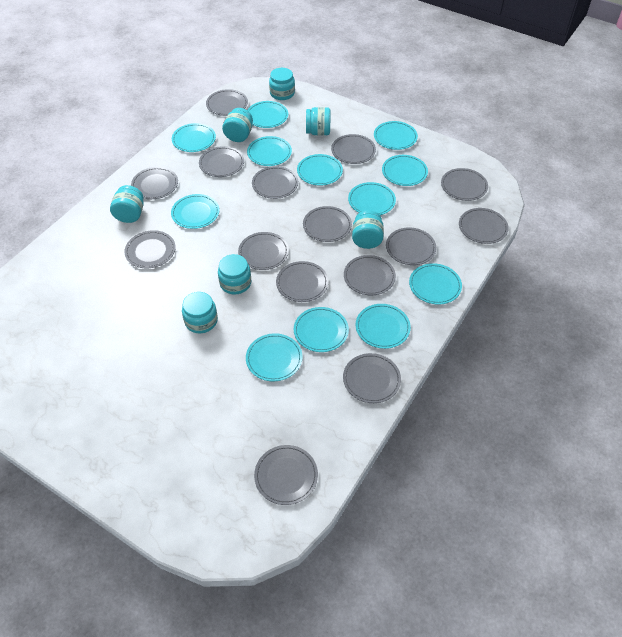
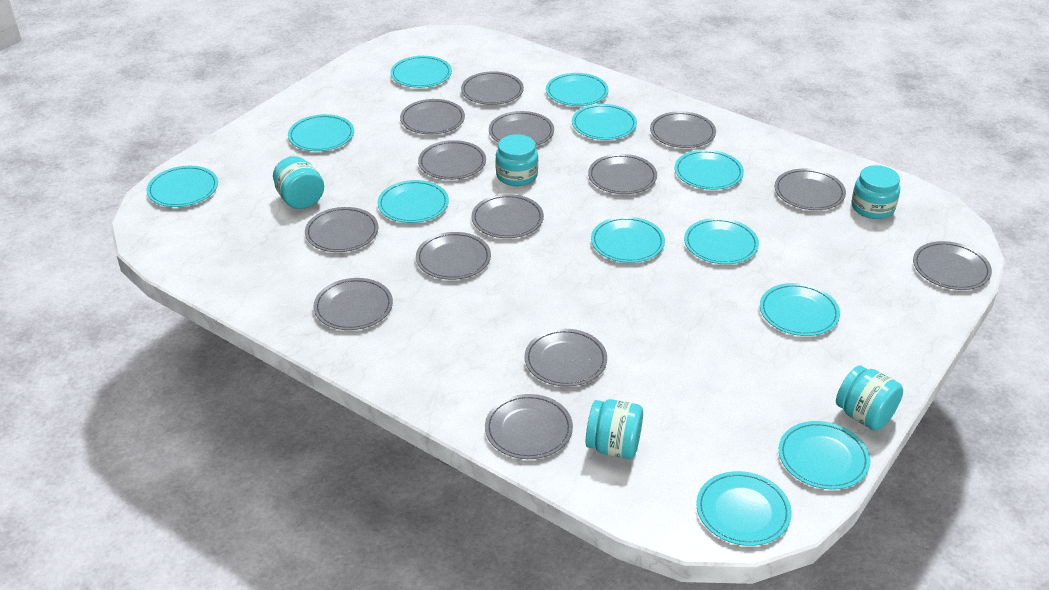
grey plate: [125,230,176,268] [131,167,178,199] [199,146,244,177] [206,89,248,116] [238,232,289,270] [252,166,298,199] [254,445,318,505] [276,261,328,302] [303,206,352,242] [331,134,376,164] [343,353,401,403] [344,255,396,295] [386,228,436,265] [441,168,488,201] [459,208,509,244] = 15 -> [305,207,378,252] [313,278,393,330] [400,99,465,135] [416,232,491,280] [418,140,486,180] [461,71,524,105] [471,194,544,238] [485,394,573,459] [489,111,554,146] [525,329,607,387] [588,154,657,194] [650,111,716,148] [775,168,846,210] [913,241,992,290] = 14
turquoise jar: [110,185,144,223] [182,292,218,333] [218,254,251,295] [222,108,253,142] [269,68,295,100] [306,107,331,136] [352,210,384,249] = 7 -> [273,156,324,209] [495,134,538,186] [586,399,643,459] [836,365,903,430] [851,165,900,219] = 5

